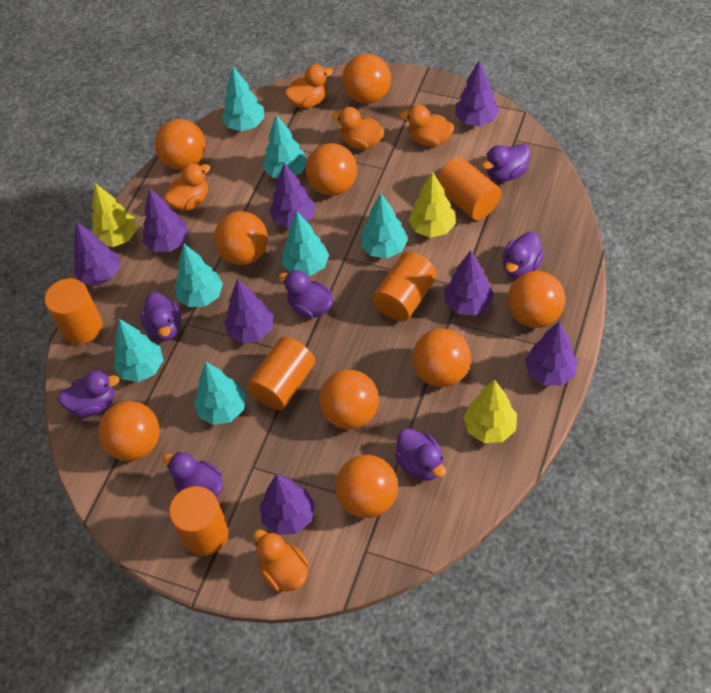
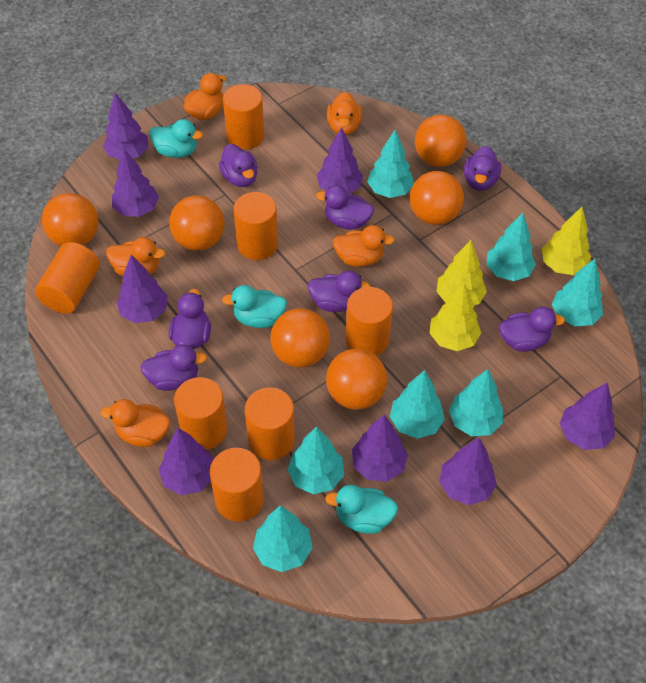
orange ball: [98,401,160,461] [154,119,205,170] [214,211,268,265] [305,143,357,196] [319,370,379,429] [335,455,398,518] [342,54,391,104] [412,329,471,387] [508,271,565,328] = 9 -> [42,193,99,246] [169,196,224,251] [270,308,330,368] [326,349,387,410] [410,171,464,225] [415,115,467,167] = 6
orange cylinder: [45,278,103,345] [169,486,229,556] [247,337,315,410] [373,252,437,321] [437,157,501,220] = 5 -> [35,242,100,314] [174,377,228,450] [210,448,264,522] [223,84,264,150] [233,192,278,260] [245,387,295,460] [346,287,393,356] = 7
turquoise duck: none = 0 -> [150,119,203,158] [222,285,287,328] [325,485,398,534] = 3

